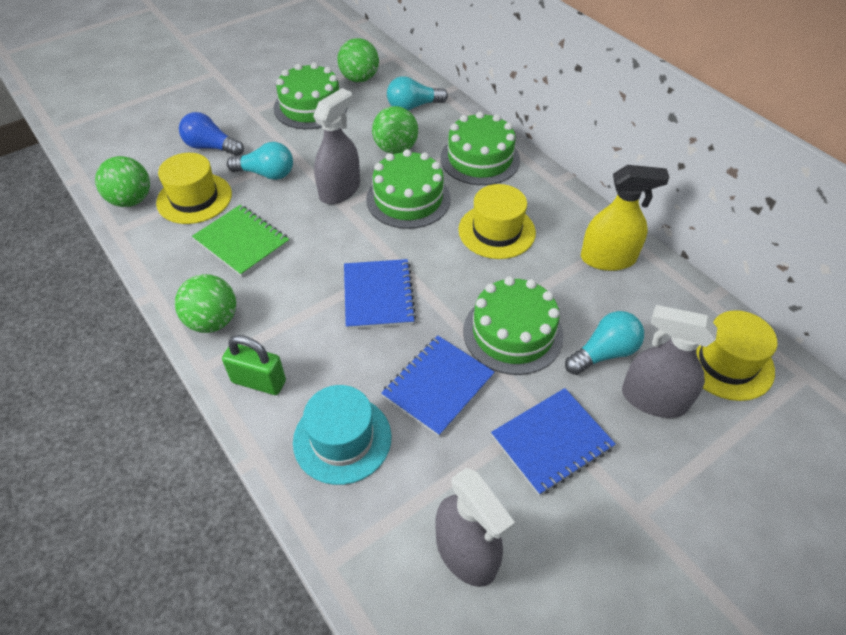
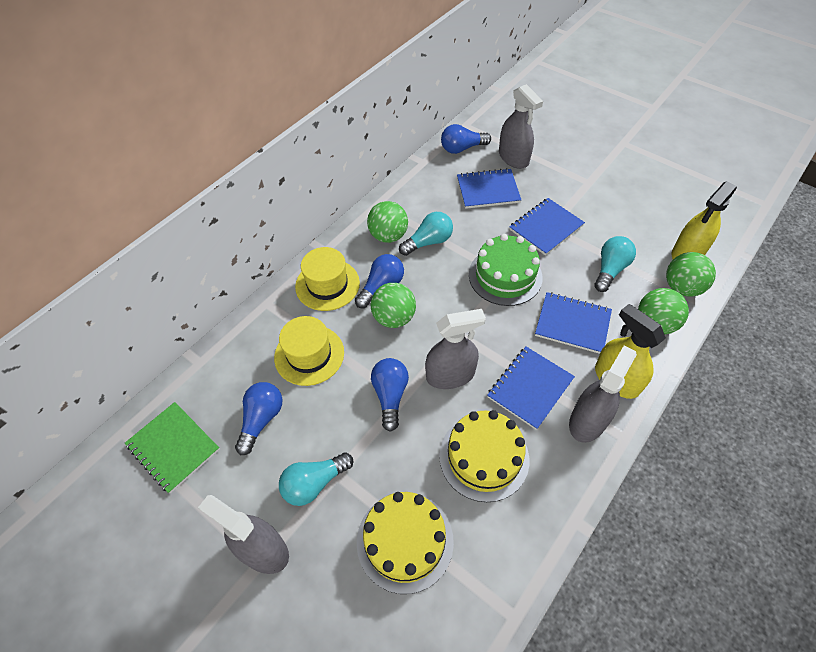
blue light bulb: [179,112,244,156] = 1 -> [235,382,282,455] [355,254,404,308] [371,358,409,432] [441,124,491,154] = 4
blue notebook: [344,259,416,329] [381,336,495,437] [491,388,616,496] = 3 -> [457,168,521,209] [487,347,575,430] [509,198,585,256] [535,292,612,354] = 4
green cake: [273,63,347,129] [366,149,451,229] [440,111,520,185] [463,276,564,375] = 4 -> [469,234,543,306] = 1
green padlock: [222,335,286,395] = 1 -> none = 0
grey spray bottle: [313,88,360,204] [435,468,515,587] [622,305,717,418] = 3 -> [198,495,289,574] [425,309,486,389] [499,84,543,169] [569,345,637,443] = 4
turquoise hat: [293,385,391,485] = 1 -> none = 0
yellow cake: none = 0 -> [357,492,454,594] [439,410,529,502] = 2
yellow hat: [156,153,232,224] [458,184,536,259] [696,310,777,401] = 3 -> [274,316,344,386] [295,247,360,311] = 2
yellow spray bottle: [581,165,669,271] = 1 -> [595,304,666,399] [672,181,737,259] = 2

